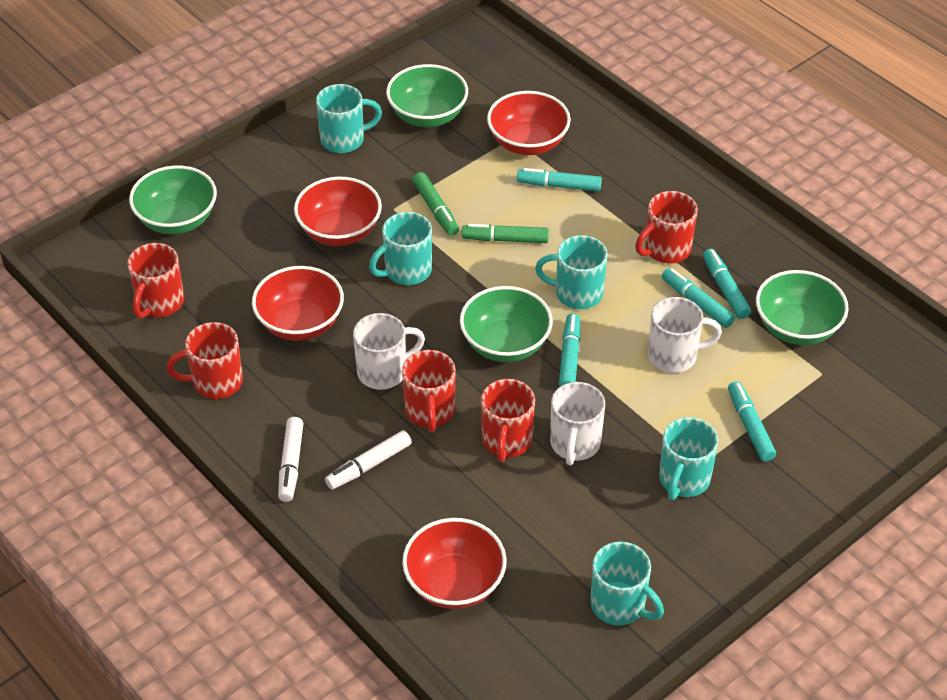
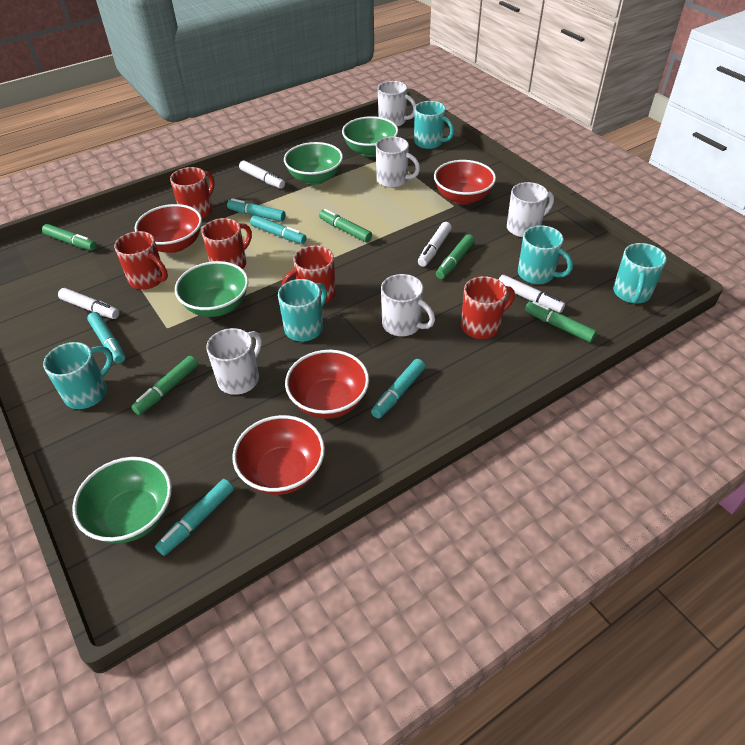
green marker: [413,172,459,236] [462,224,549,243] = 2 -> [42,224,97,251] [131,356,198,415] [319,209,372,242] [436,234,475,279] [525,301,597,342] = 5
white marker: [278,417,303,502] [325,430,412,490] = 2 -> [58,288,119,319] [239,160,285,189] [418,222,452,267] [498,275,565,313] = 4
white mug: [353,313,425,390] [550,382,605,465] [648,297,722,373] = 3 -> [206,328,262,395] [375,136,420,188] [378,81,416,127] [381,274,435,336] [507,182,554,237] = 5

